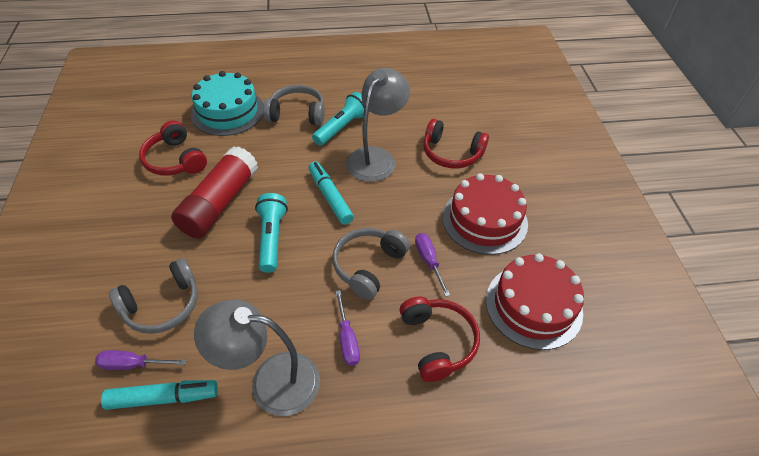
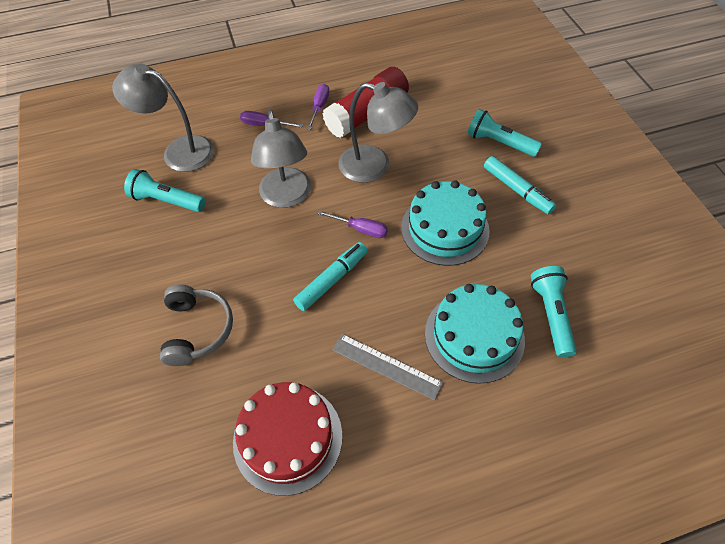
grey headphones: [109,258,198,334] [263,85,325,125] [332,228,410,300] = 3 -> [160,284,233,366] = 1
grey lamp: [194,299,320,416] [346,68,410,182] = 2 -> [112,64,214,172] [251,109,311,208] [339,82,418,183] = 3
grey ruler: none = 0 -> [333,334,443,401] = 1
red cake: [443,173,528,255] [486,253,584,350] = 2 -> [233,382,342,496] = 1
red headphones: [139,121,207,176] [400,296,480,382] [423,119,489,168] = 3 -> none = 0
turquoise cake: [191,71,264,136] = 1 -> [401,181,490,266] [425,284,525,384] = 2
turquoise flashlight: [255,193,288,273] [312,92,365,146] = 2 -> [124,169,206,212] [467,109,542,157] [531,266,577,358] = 3

